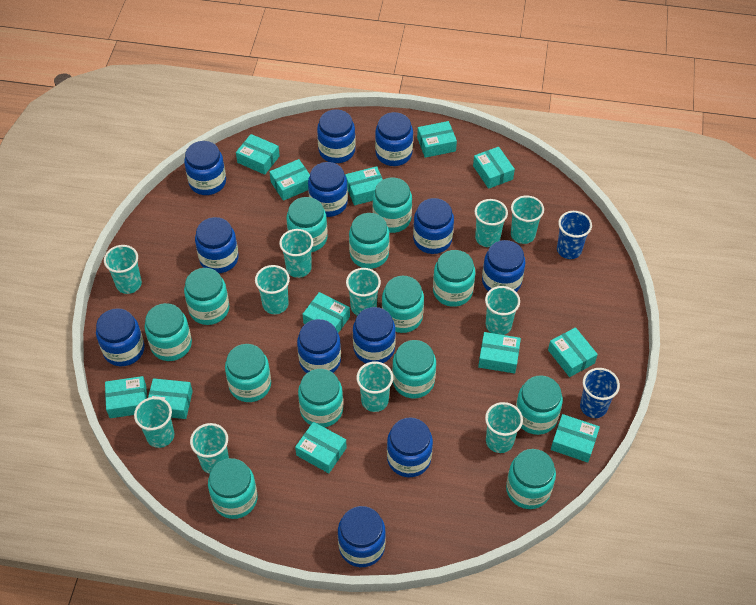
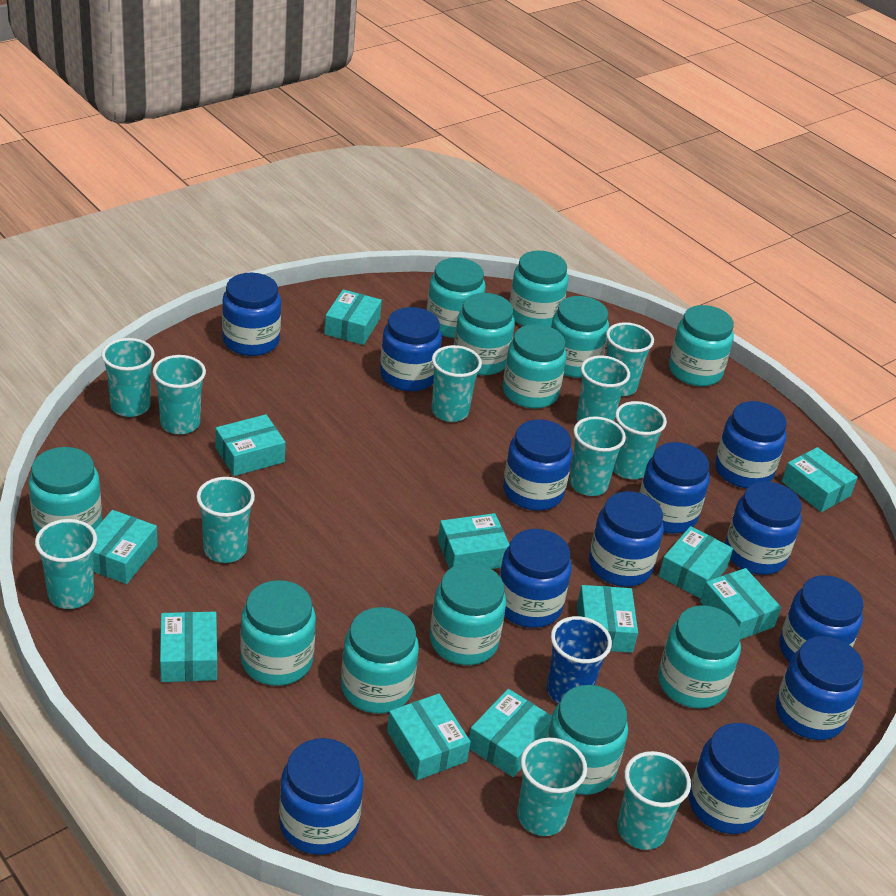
blue cup: [557,211,592,259] [580,368,620,418] = 2 -> [547,616,612,704] = 1
turquoise box: [105,376,147,418] [148,378,193,419] [236,134,280,175] [269,159,310,201] [295,422,347,473] [303,292,350,333] [345,166,383,205] [417,121,457,158] [473,147,515,189] [478,332,521,373] [548,327,598,377] [551,414,600,463] = 12 -> [93,510,158,584] [160,612,217,682] [215,414,286,476] [324,289,382,345] [387,694,471,780] [438,513,510,569] [469,689,552,777] [577,585,638,653] [659,526,733,599] [700,568,781,640] [782,447,858,512] = 11
turquoise jar: [145,303,192,361] [184,268,229,325] [208,458,258,519] [225,344,271,402] [286,197,328,252] [298,369,343,427] [349,213,390,269] [372,178,412,233] [382,276,424,333] [392,340,436,398] [433,250,475,307] [506,449,556,509] [516,376,563,435] = 13 -> [29,447,102,534] [240,580,316,686] [341,607,419,713] [427,258,486,338] [430,563,506,665] [454,293,515,375] [502,324,567,409] [510,251,568,327] [547,685,628,795] [551,296,609,378] [658,605,741,708] [669,305,734,386] = 12

